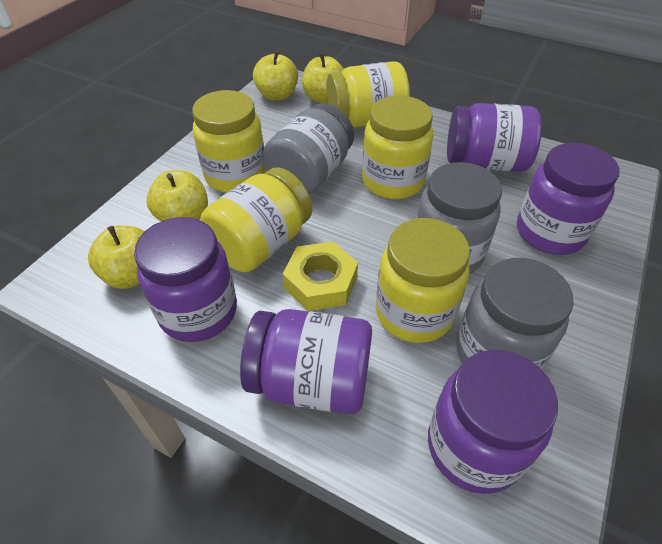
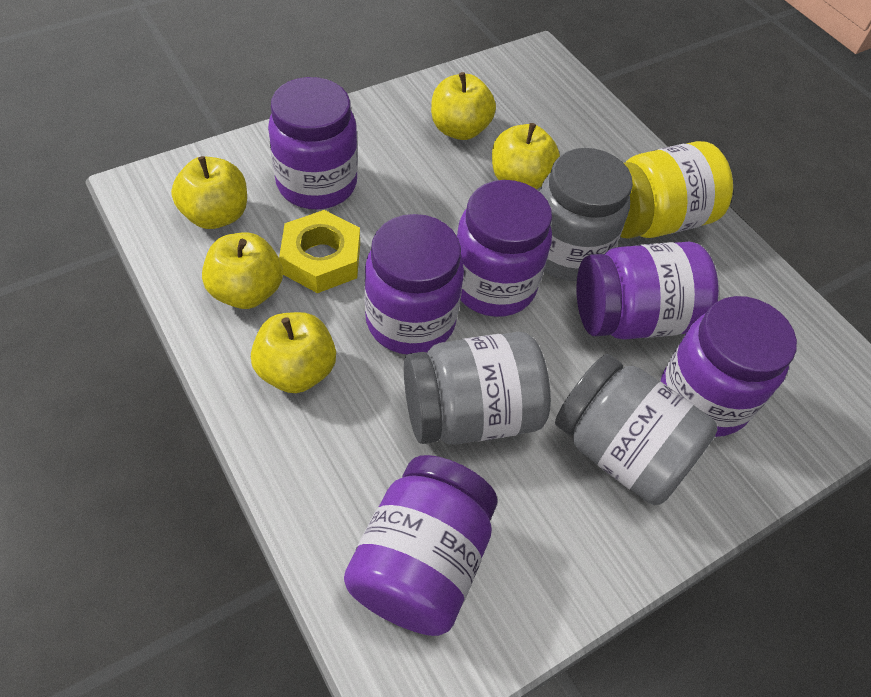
purple jar: [134,217,237,342] [240,309,372,414] [428,350,558,494] [447,103,542,172] [517,143,620,255] = 5 -> [268,77,358,209] [344,455,498,636] [364,214,464,354] [457,180,552,317] [576,242,719,340] [661,296,797,437] = 6
yellow apple: [88,225,145,289] [147,170,208,221] [253,51,298,101] [302,53,344,103] = 4 -> [171,156,247,229] [202,232,283,309] [251,312,336,393] [431,72,496,140] [492,123,560,190] = 5
yellow jar: [192,90,266,193] [200,167,312,272] [327,61,410,128] [362,96,434,199] [376,218,470,343] = 5 -> [620,141,733,239] = 1

